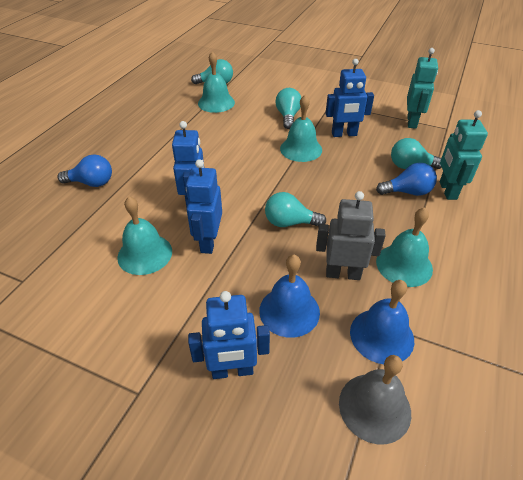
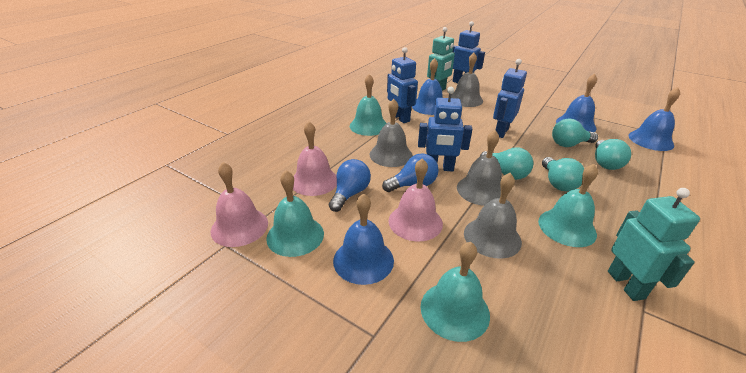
blue bell: [259,255,320,338] [350,280,414,364] = 2 -> [333,193,394,285] [412,58,443,115] [556,74,597,132] [628,87,680,151] = 4
grey bell: [339,355,411,444] = 1 -> [369,99,413,167] [451,53,483,107] [457,130,502,206] [464,173,522,259] = 4
grey robot: [316,191,386,280] = 1 -> none = 0
pink bell: none = 0 -> [211,162,268,247] [293,121,337,196] [389,158,443,241] = 3

